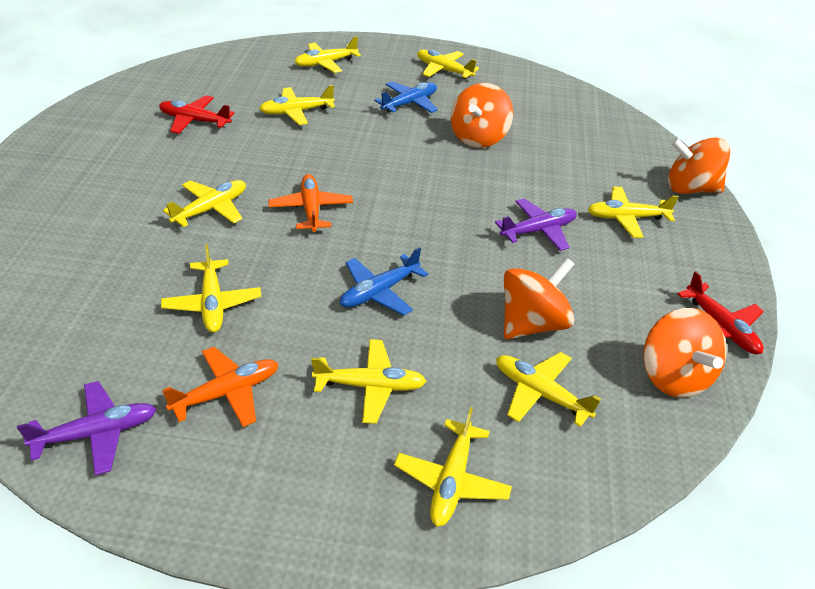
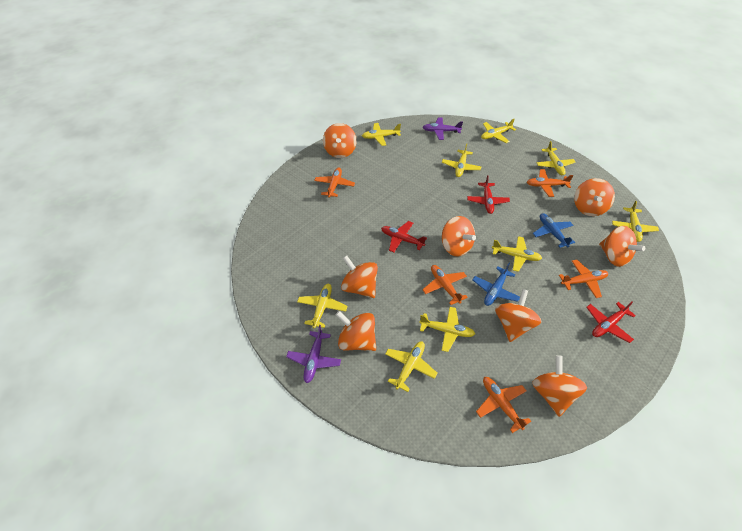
orange plane: [162,347,278,427] [268,174,353,232] = 2 -> [314,168,355,198] [422,265,468,305] [476,377,531,433] [527,169,573,197] [559,260,608,298] = 5
orange spinning top: [451,83,513,148] [504,258,574,339] [643,308,727,398] [668,137,730,194] = 4 -> [323,123,357,158] [336,311,376,351] [341,255,378,298] [442,216,476,257] [495,289,541,342] [532,355,587,417] [574,178,615,216] [599,226,645,267] = 8
red plane: [159,95,235,134] [677,271,764,354] = 2 -> [381,221,427,252] [467,175,510,214] [586,301,636,343] = 3

